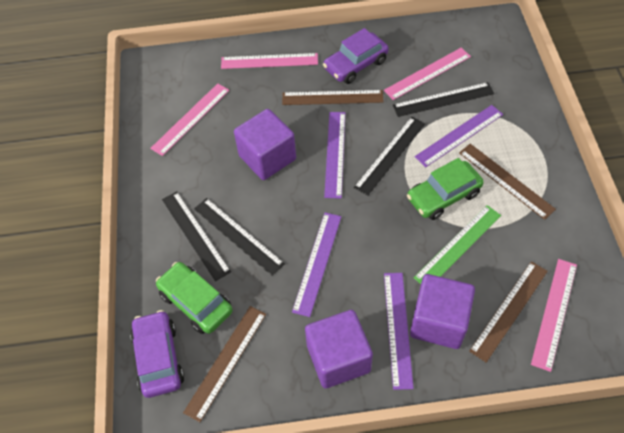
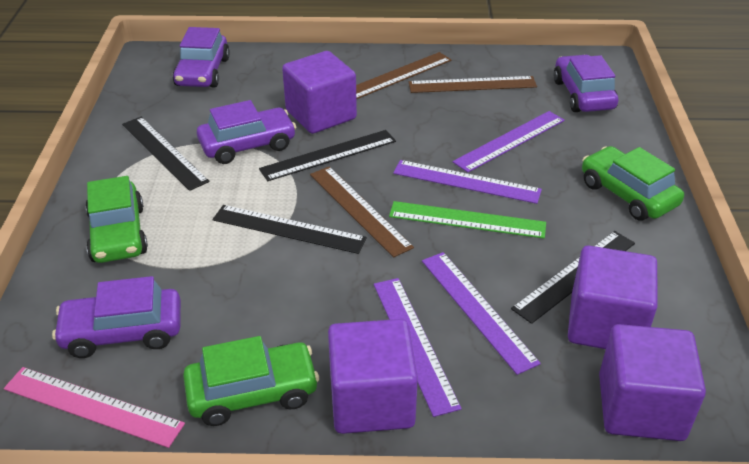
brown ruler: [183,306,266,422] [282,90,384,105] [459,144,556,220] [469,261,548,363] = 4 -> [310,167,414,258] [356,52,452,99] [409,76,537,93] = 3
green car: [156,262,233,334] [407,158,484,220] = 2 -> [85,176,148,263] [183,336,319,426] [582,146,684,221] = 3
pink ruler: [150,83,229,156] [221,53,318,69] [384,48,471,100] [531,259,577,372] = 4 -> [4,367,185,448] = 1
purple car: [130,310,184,398] [323,28,389,84] = 2 -> [52,276,181,358] [173,27,230,88] [197,100,296,164] [553,55,619,112] = 4
purple cube: [234,109,296,180] [305,310,373,388] [410,274,475,349] = 3 -> [282,51,357,134] [328,319,418,434] [568,246,658,349] [599,324,706,441] = 4

